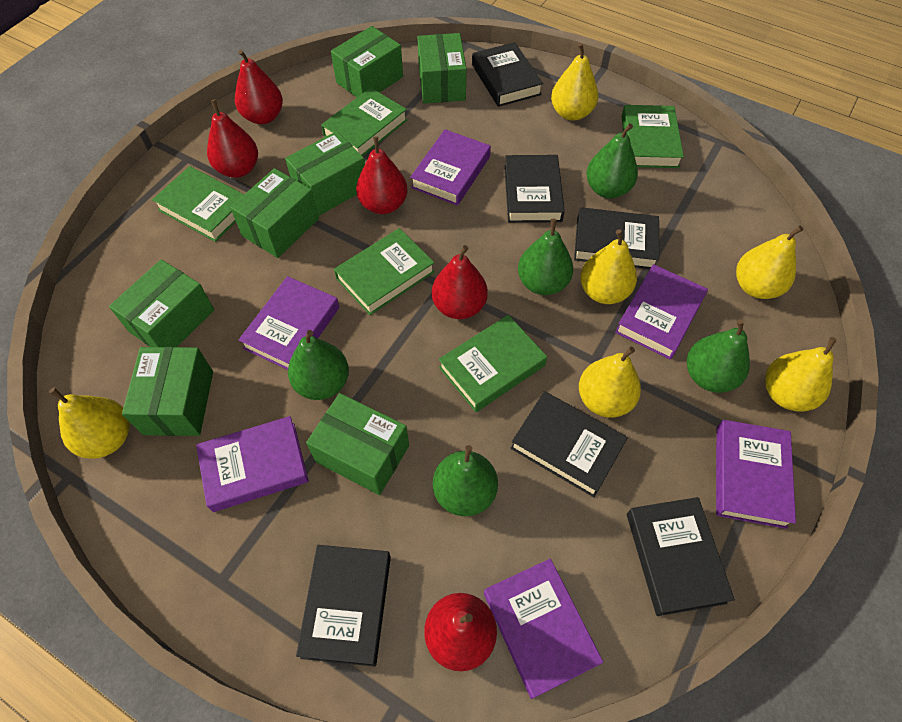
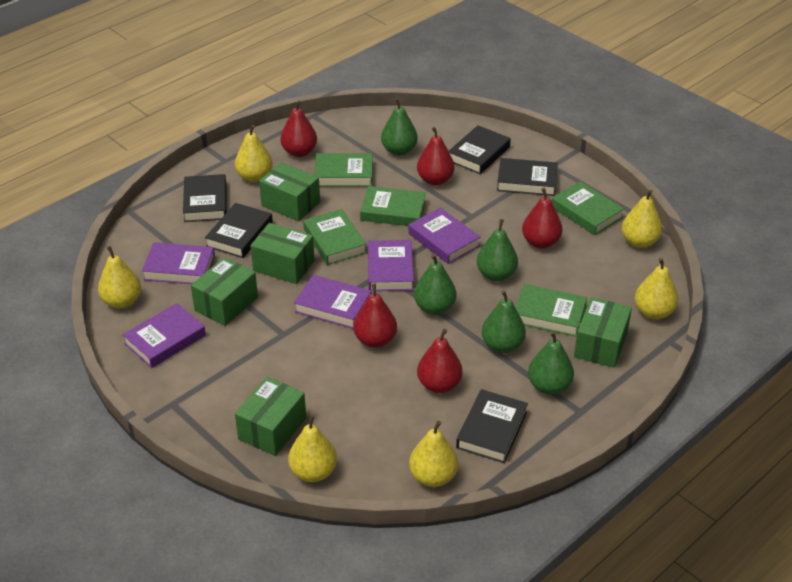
black book: [296,545,391,666] [472,42,543,107] [504,155,565,223] [511,391,628,497] [574,207,659,269] [627,497,735,616] = 6 -> [183,174,227,222] [205,203,273,258] [449,125,511,174] [456,389,528,463] [497,158,558,196] = 5
green box: [109,259,214,347] [122,347,213,436] [230,168,319,258] [285,131,365,216] [306,393,409,495] [331,26,403,97] [417,33,467,104] = 7 -> [191,257,258,326] [235,377,306,456] [250,223,315,284] [259,162,320,221] [574,297,632,368] = 5
purple book: [196,416,309,512] [239,276,339,370] [410,129,491,206] [484,559,603,699] [615,264,708,360] [716,420,796,529] = 6 -> [123,303,206,368] [142,242,215,284] [294,275,372,329] [368,240,414,291] [408,207,481,264] = 5

